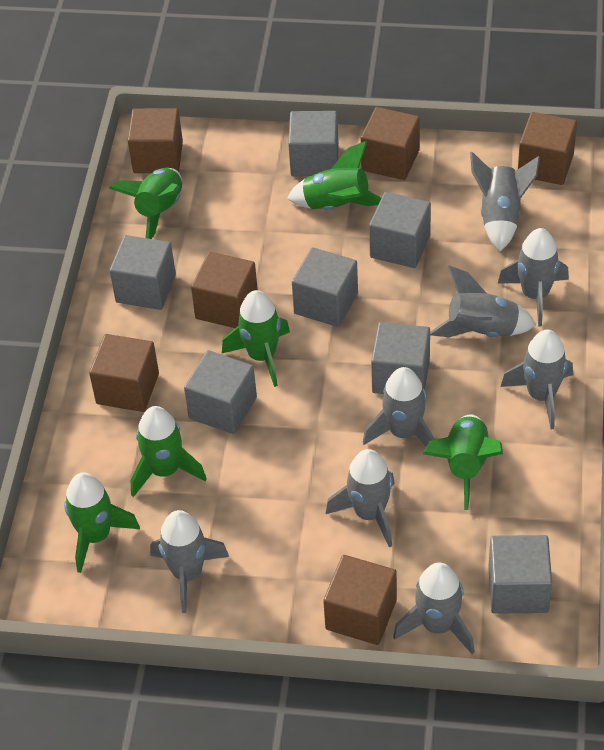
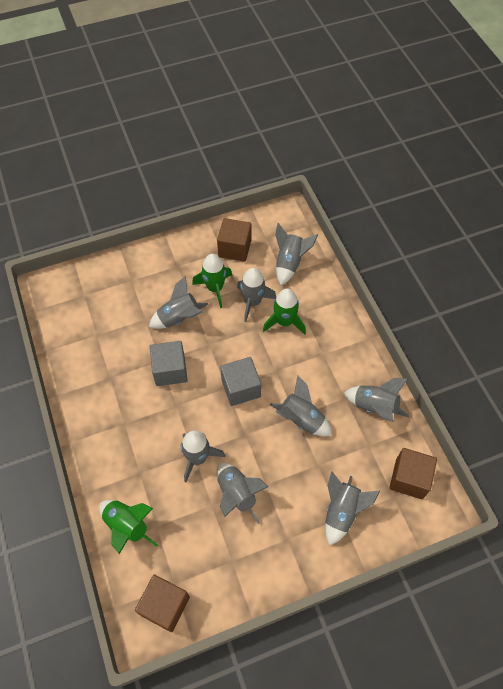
brown cube: [89,334,159,412] [128,108,183,173] [191,252,258,328] [323,555,397,645] [361,107,420,180] [518,112,577,185] = 6 -> [135,575,190,632] [217,218,251,262] [389,448,437,499] = 3
green rocket: [64,473,140,573] [109,168,182,239] [131,406,207,497] [222,290,290,387] [287,141,381,210] [423,414,503,510] = 6 -> [99,500,158,554] [192,254,232,308] [263,289,306,335] = 3
grey cube: [110,235,176,310] [184,350,257,434] [288,111,339,177] [292,247,358,327] [369,192,431,268] [371,322,430,394] [488,535,552,614] = 7 -> [150,341,188,386] [220,357,261,406] = 2

